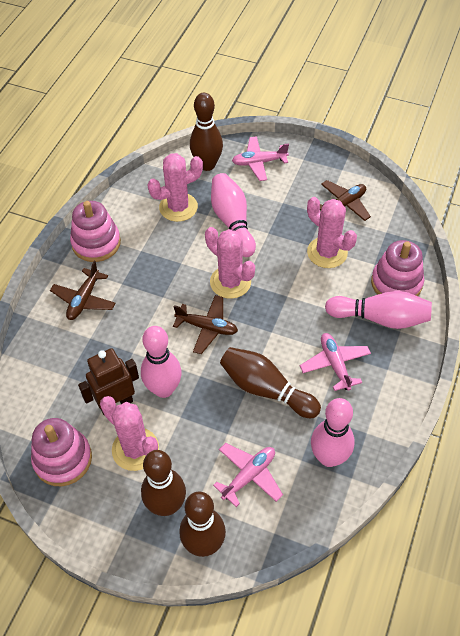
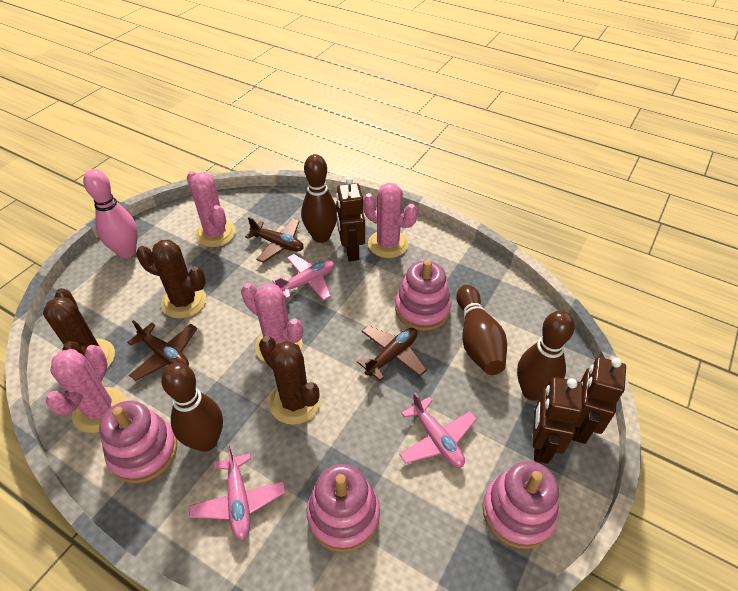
brown cactus: none = 0 -> [43,288,115,368] [136,240,207,319] [259,336,321,425] = 3
brown robot: [78,348,139,416] = 1 -> [336,177,365,261] [532,377,582,464] [572,357,626,444] = 3
pink bowling pin: [141,326,182,398] [211,173,256,257] [311,398,354,467] [325,291,432,329] = 4 -> [83,169,138,258] = 1
pink stacking toy: [31,418,92,486] [70,201,121,262] [371,240,424,296] = 3 -> [99,401,177,483] [307,464,380,552] [395,260,451,331] [483,461,559,549] = 4

